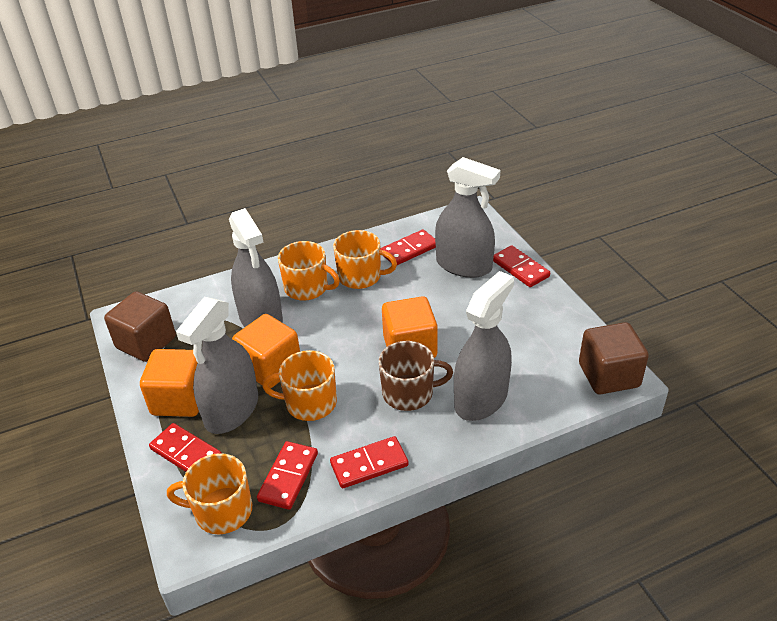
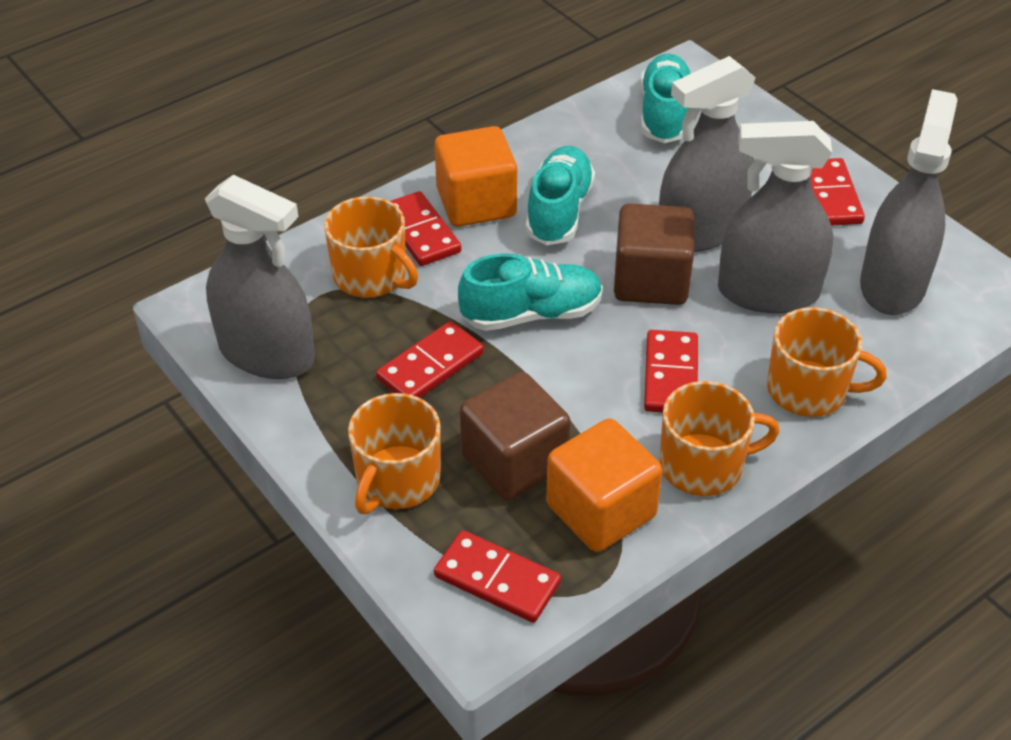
brown mug: [379,341,453,411] = 1 -> none = 0
orange cube: [140,349,199,417] [232,314,300,388] [382,296,438,358] = 3 -> [435,126,517,227] [546,418,663,552] = 2
turquoise shoe: none = 0 -> [458,253,603,331] [525,146,595,245] [640,54,691,143] = 3

